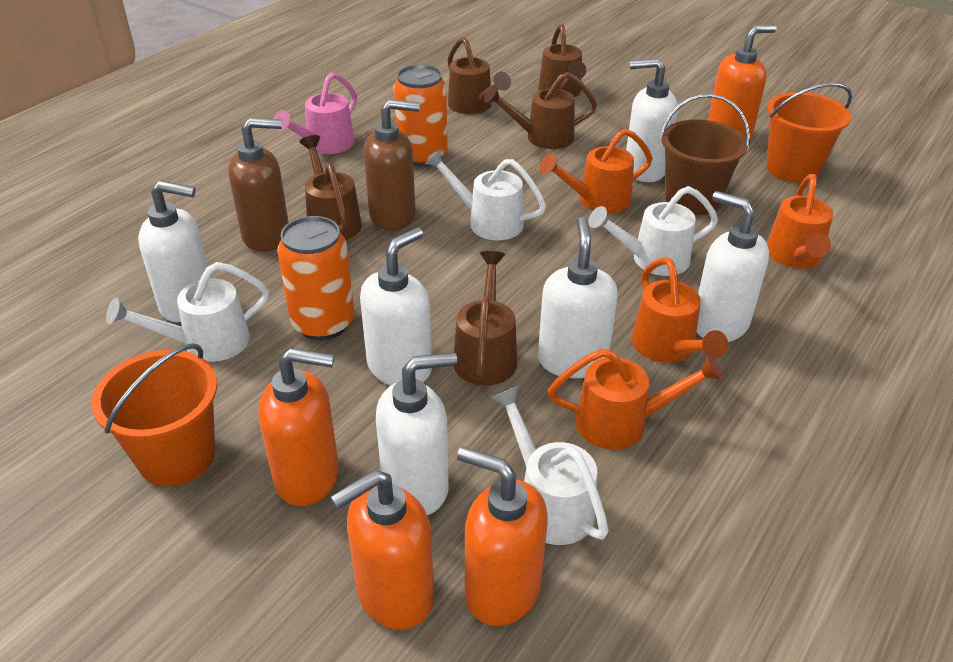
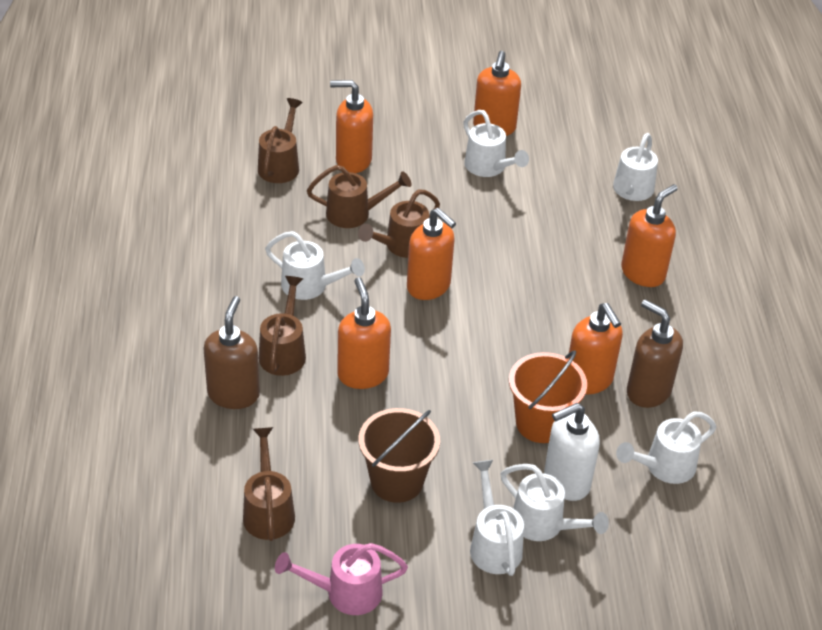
orange bucket: [91,343,217,486] [767,83,852,183] = 2 -> [509,350,587,443] = 1
orange can: [277,216,354,340] [394,64,448,167] = 2 -> none = 0
orange soap dispenser: [258,348,339,506] [330,470,434,630] [457,446,548,626] [708,25,776,139] = 4 -> [330,80,373,173] [337,277,391,389] [407,208,456,300] [473,51,521,136] [569,303,623,394] [621,184,678,287] = 6
orange watering can: [540,129,653,214] [548,349,724,450] [631,257,728,363] [767,174,833,269] = 4 -> none = 0
white soap dispenser: [138,181,210,322] [360,227,432,385] [376,352,457,515] [538,217,618,378] [626,58,678,182] [696,191,769,342] = 6 -> [544,403,600,501] = 1
white watering can: [106,262,270,362] [425,149,546,241] [491,386,609,545] [589,186,718,276] = 4 -> [265,231,365,300] [463,110,529,177] [470,460,524,576] [500,464,609,541] [613,133,658,201] [616,411,716,484] = 6

